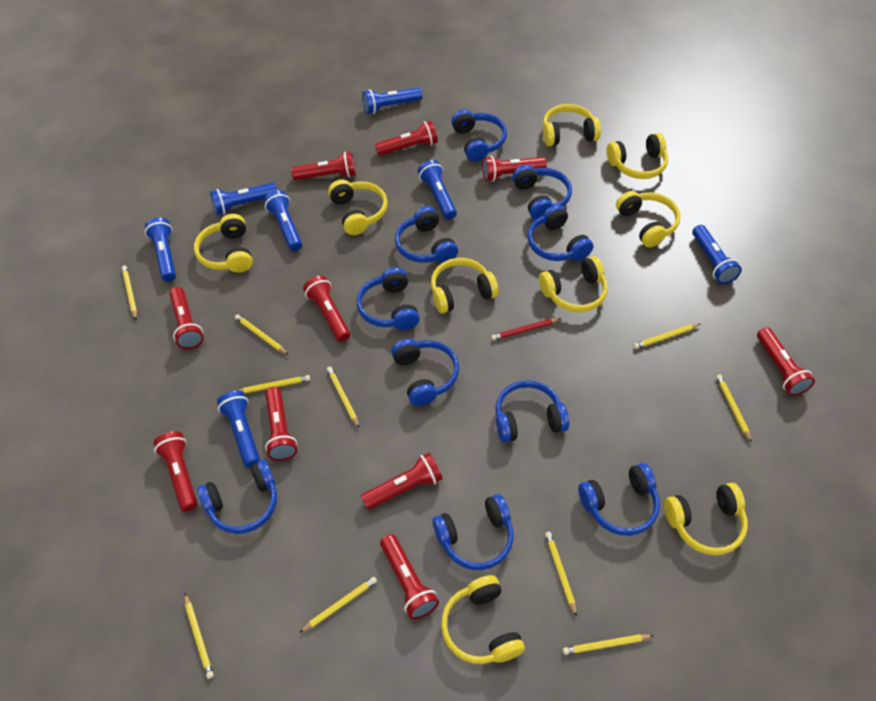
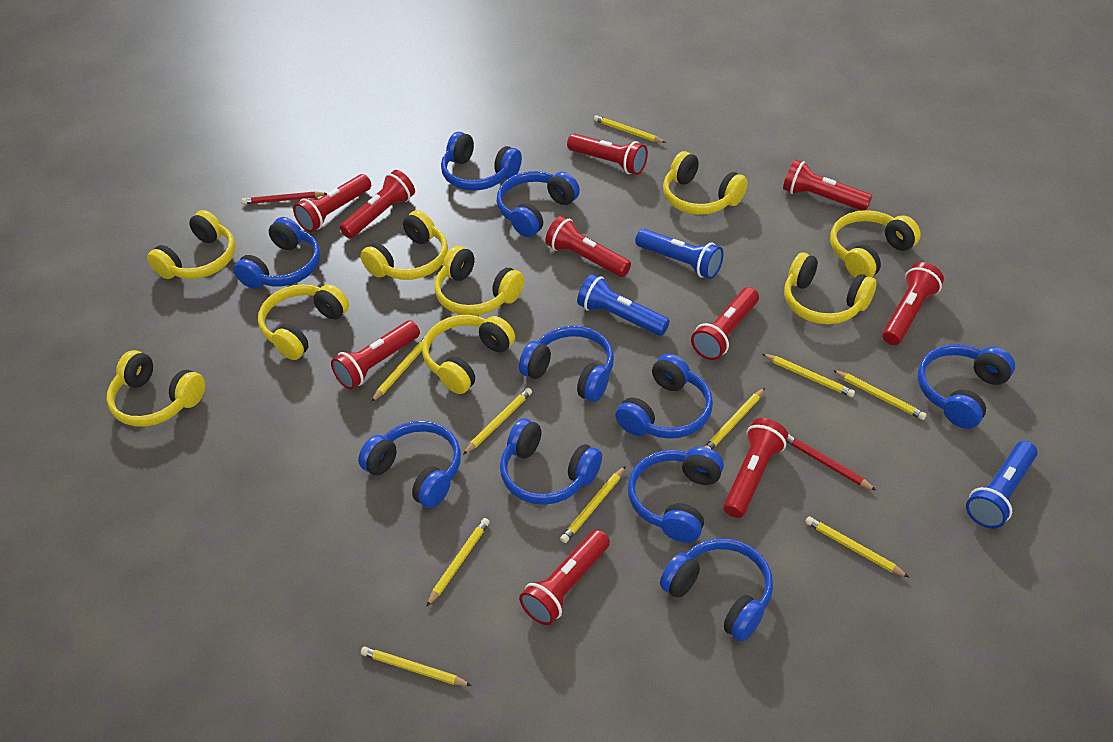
blue flashlight: [145,218,176,282] [210,182,277,215] [217,390,260,468] [264,190,302,251] [362,87,422,114] [418,160,457,220] [692,225,742,284] = 7 -> [577,274,670,336] [635,229,724,279] [966,441,1038,529] = 3
red pencil: [491,318,561,340] = 1 -> [242,191,327,204] [786,434,876,490] = 2

